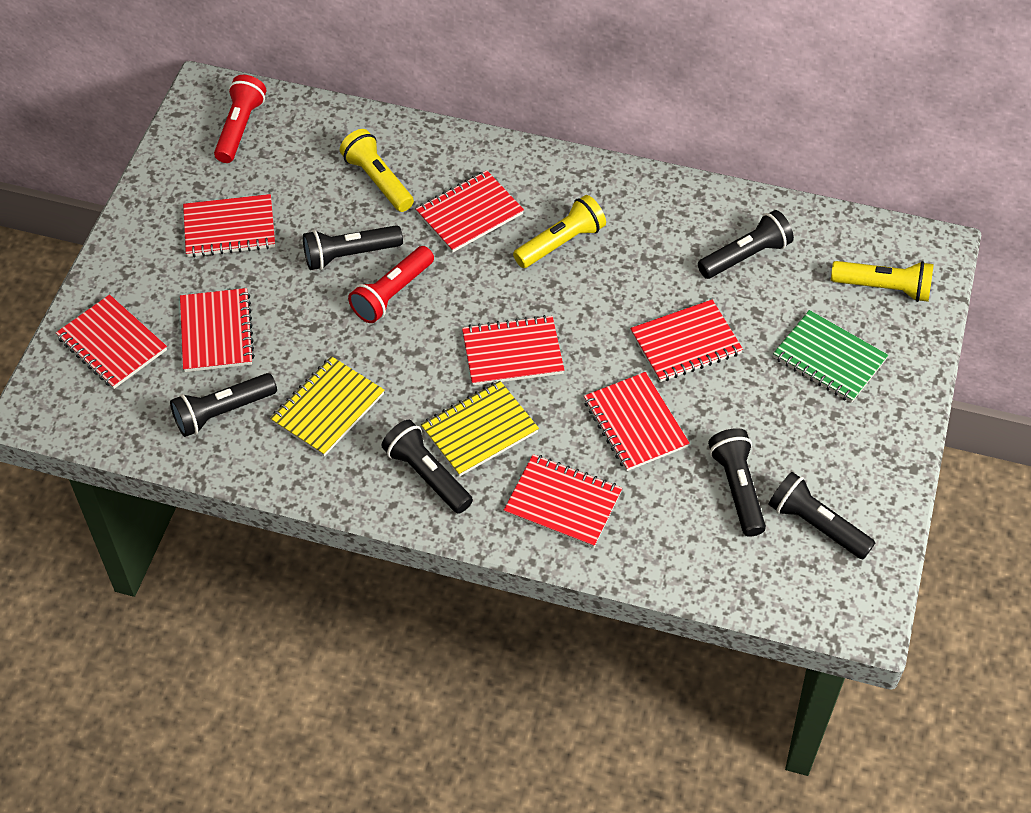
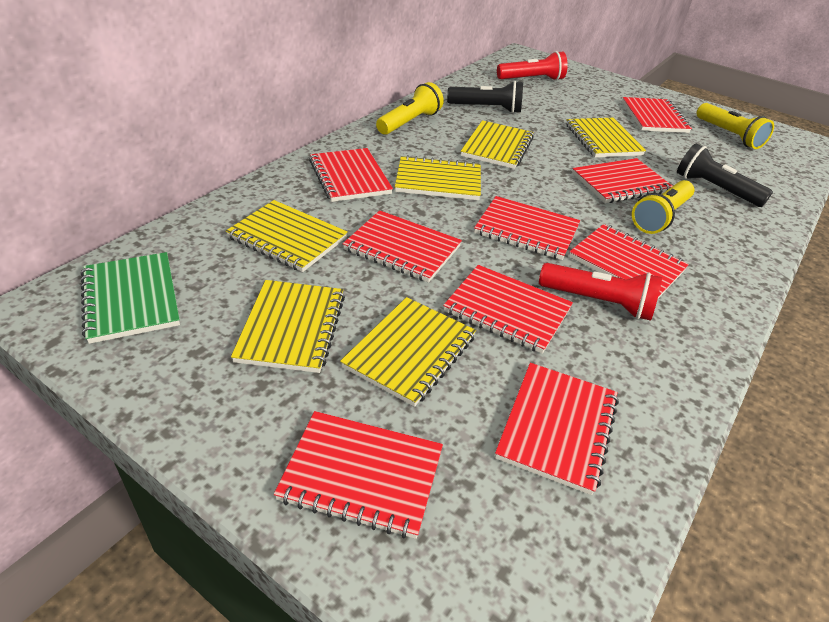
black flashlight: [170,373,277,437] [303,225,403,270] [381,420,473,514] [698,210,794,279] [708,428,766,537] [769,472,875,559] = 6 -> [447,81,523,113] [677,143,773,207] = 2
red notebook: [56,294,167,389] [180,288,255,372] [183,194,275,257] [416,170,524,253] [462,315,564,386] [504,454,622,548] [584,372,690,471] [630,300,743,382] = 8 -> [274,411,443,539] [309,148,393,202] [343,210,462,283] [443,265,573,354] [474,196,580,260] [495,363,619,495] [569,224,689,300] [572,158,672,203] [622,97,692,133] = 9
yellow notebook: [270,356,385,456] [421,381,539,477] = 2 -> [226,200,348,272] [231,280,345,373] [340,297,476,407] [395,155,481,200] [461,120,534,169] [566,118,646,158] = 6

